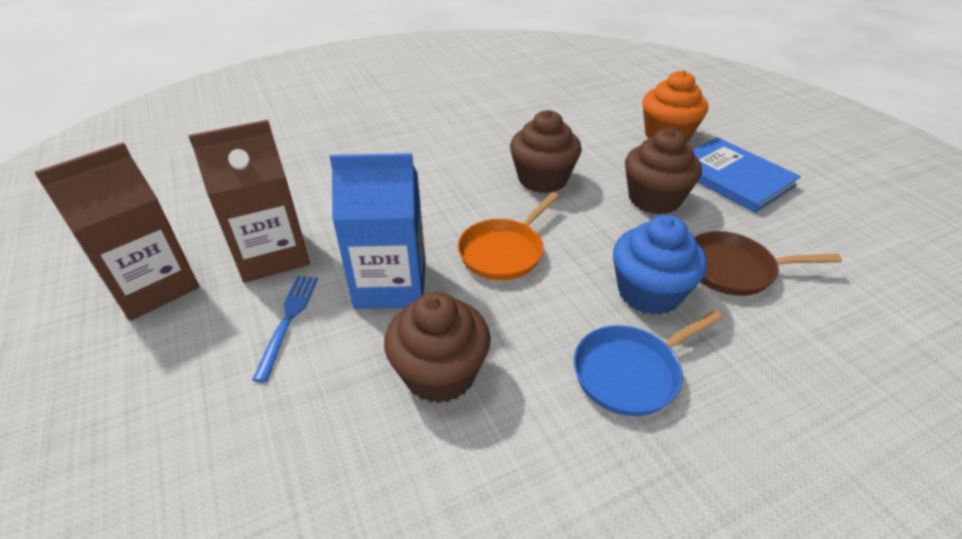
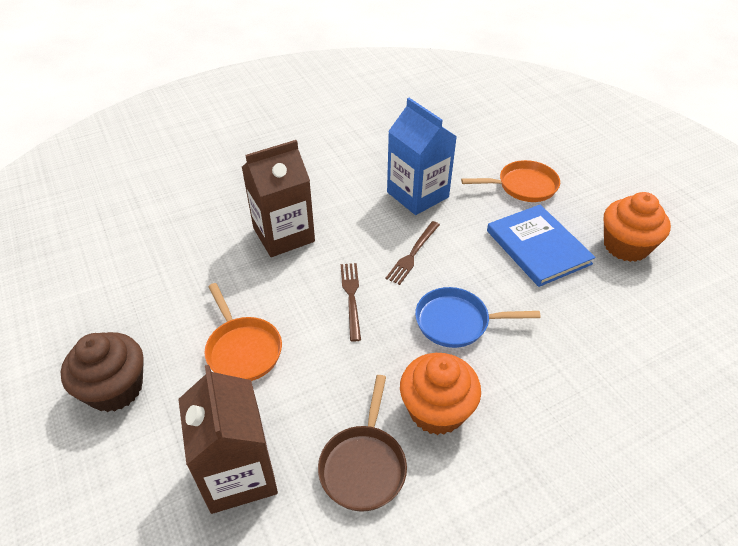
blue cupcake: [613,215,707,315] = 1 -> none = 0
blue fork: [252,276,318,382] = 1 -> none = 0
brown cupcake: [384,292,491,403] [510,110,582,193] [625,129,702,215] = 3 -> [61,332,144,412] = 1
brown fork: none = 0 -> [341,263,361,342] [386,221,440,285] = 2
orange cupcake: [643,70,708,142] = 1 -> [400,353,481,435] [604,192,671,262] = 2
orange pan: [458,192,559,280] = 1 -> [205,283,282,381] [461,160,560,202] = 2

